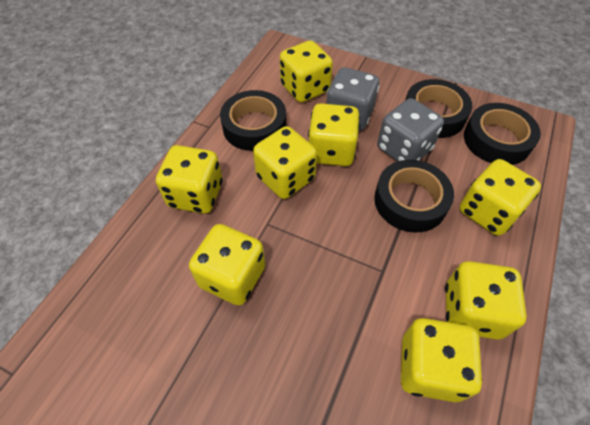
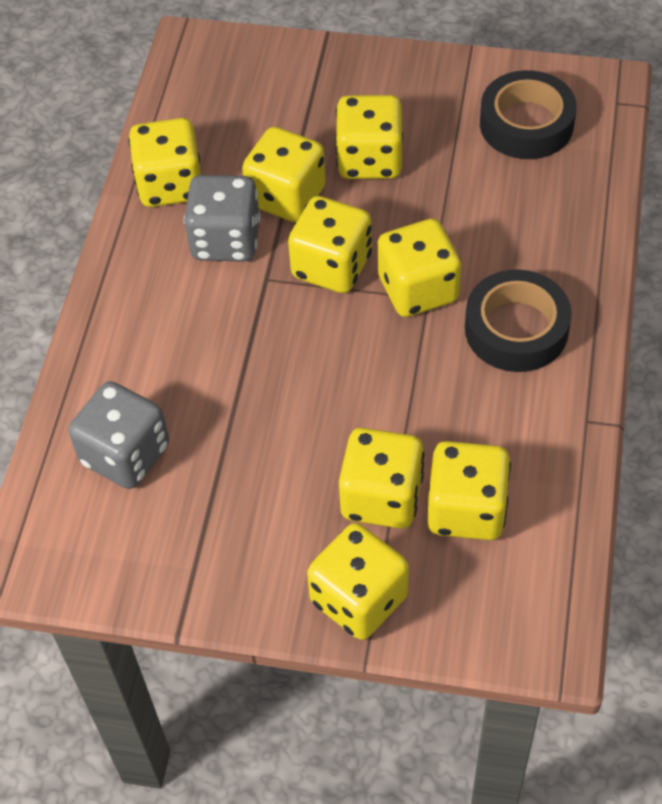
black tape: [220,90,286,151] [374,160,454,232] [406,79,472,138] [464,103,541,165] = 4 -> [465,269,572,372] [480,70,577,159] = 2

